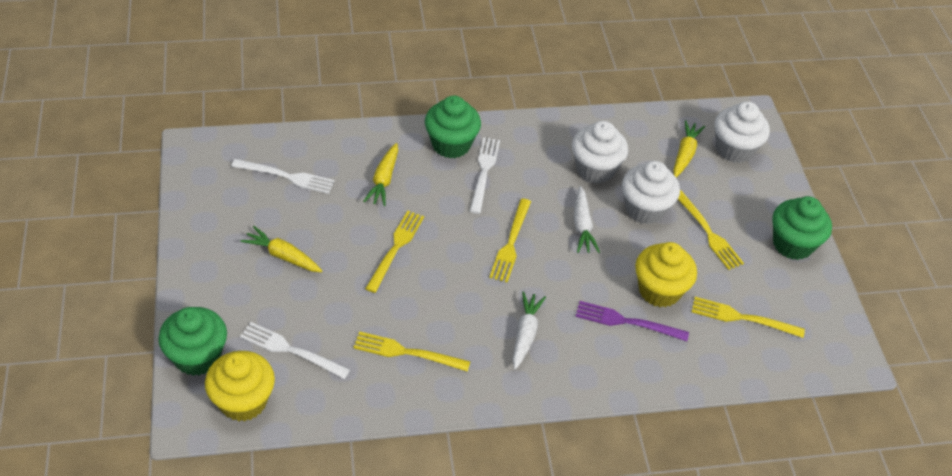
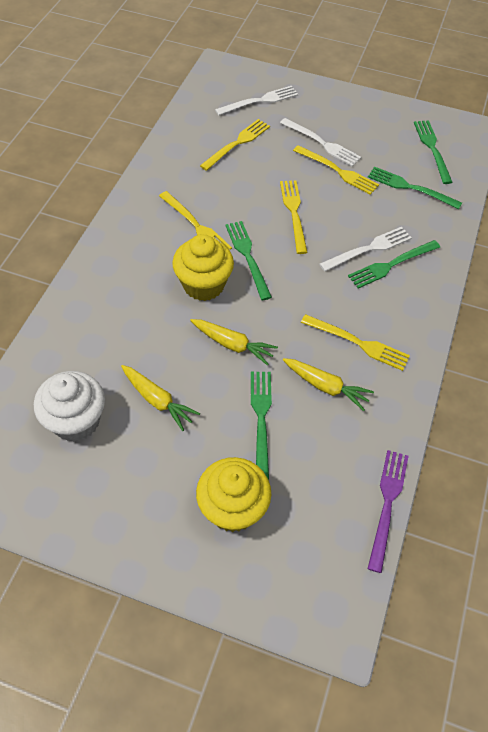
green cupcake: [158,307,227,376] [425,96,481,159] [772,196,832,260] = 3 -> none = 0
green fork: none = 0 -> [225,221,272,300] [251,372,272,480] [348,240,440,288] [368,166,462,209] [414,120,453,184] = 5
white carrot: [513,292,546,370] [574,186,600,253] = 2 -> none = 0
white cupcake: [572,121,628,184] [622,161,680,224] [714,101,770,163] = 3 -> [34,371,105,442] = 1

